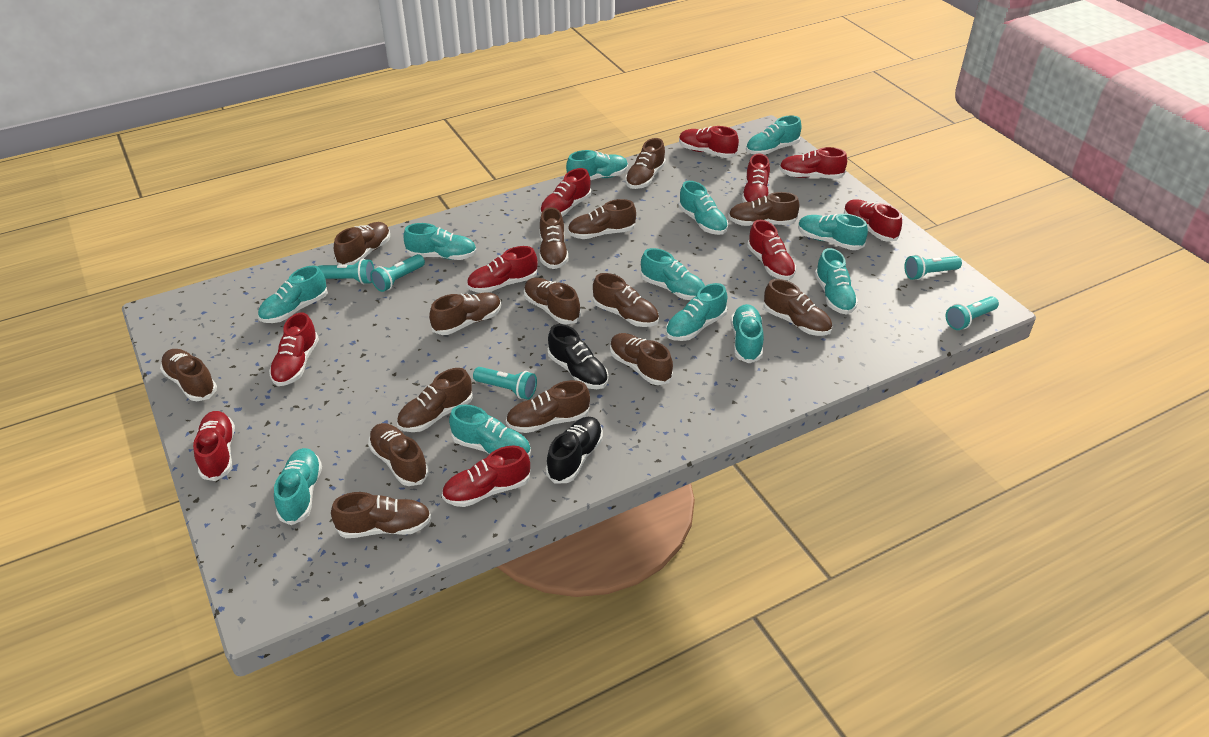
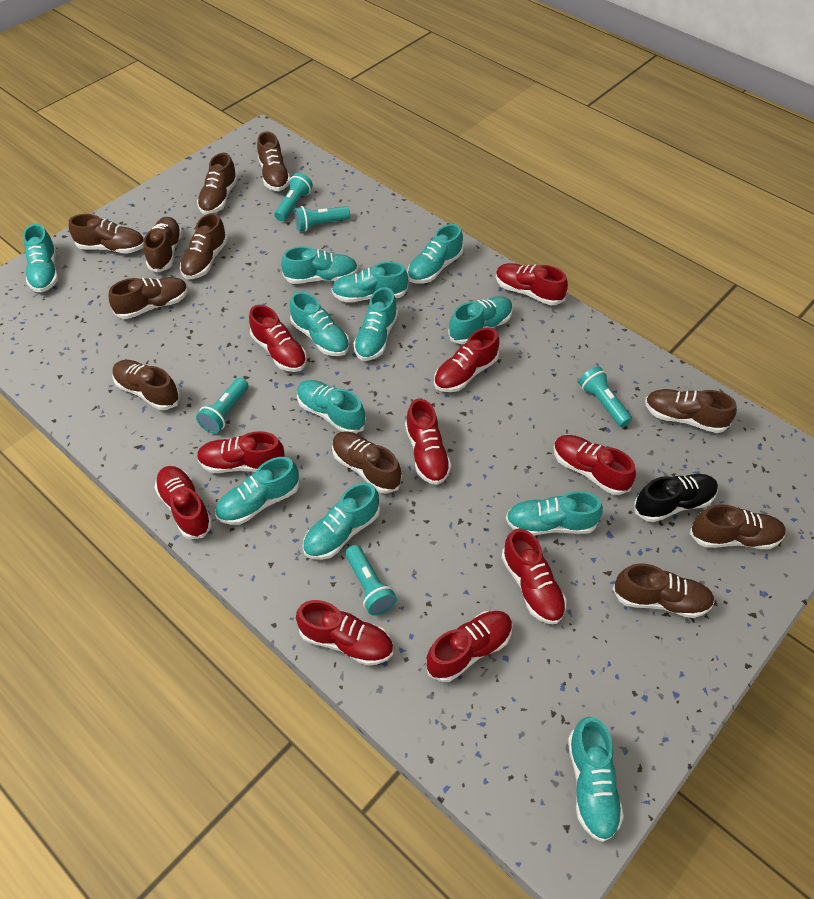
black shoe: [546,417,603,484] [548,324,608,389] = 2 -> [634,474,718,522] = 1
brown shoe: [160,349,217,401] [331,492,431,538] [334,222,390,265] [368,423,429,486] [397,368,473,432] [429,292,501,335] [506,380,590,433] [524,278,581,325] [540,207,568,269] [567,199,636,239] [593,273,659,327] [610,333,673,385] [625,138,666,189] [728,192,799,226] [763,279,832,336] = 15 -> [69,214,144,254] [109,277,188,319] [112,360,180,410] [143,217,183,273] [180,213,228,279] [197,153,238,215] [257,131,290,191] [332,431,402,494] [613,563,715,618] [645,389,737,433] [689,504,786,549] = 11

